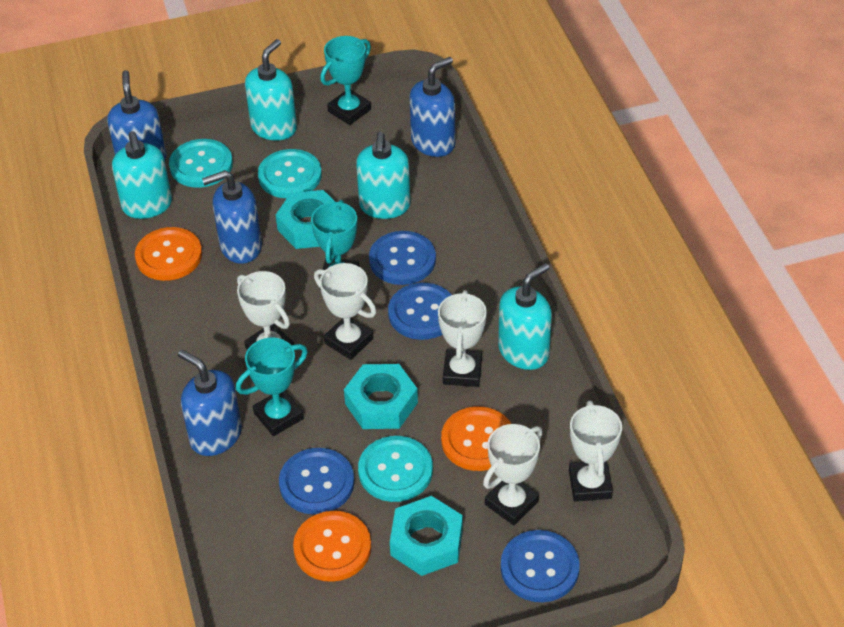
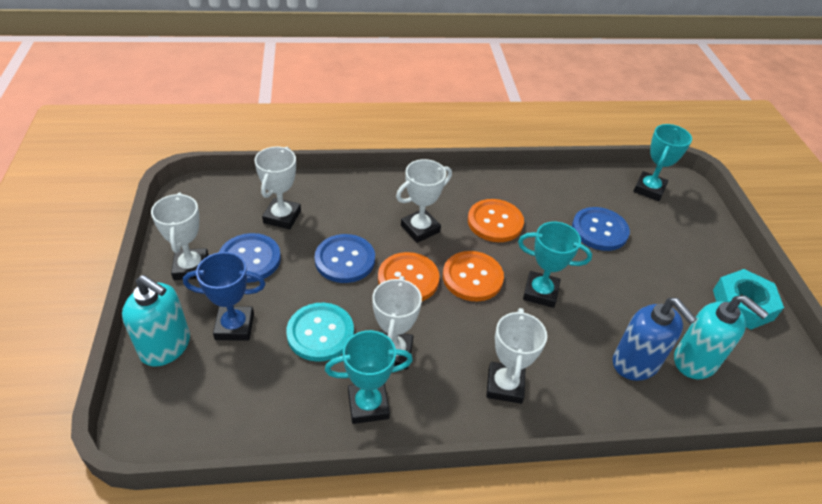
blue button: [279,448,354,515] [369,231,436,285] [388,283,452,340] [501,530,580,602] = 4 -> [219,233,281,283] [315,234,375,283] [572,207,630,251] = 3
blue soap dispenser: [107,70,166,160] [178,350,242,456] [202,170,262,264] [409,57,455,157] = 4 -> [613,298,697,381] = 1
blue trophy: none = 0 -> [183,252,266,340] = 1
turquoise button: [169,139,233,188] [258,149,322,198] [358,436,433,502] = 3 -> [286,303,354,362] = 1
turquoise nut: [276,190,335,249] [344,364,418,429] [390,496,463,576] = 3 -> [713,269,784,330] = 1
turquoise soap dispenser: [112,131,172,219] [245,39,297,141] [356,132,411,219] [498,263,552,370] = 4 -> [122,275,190,367] [674,295,769,379] = 2

